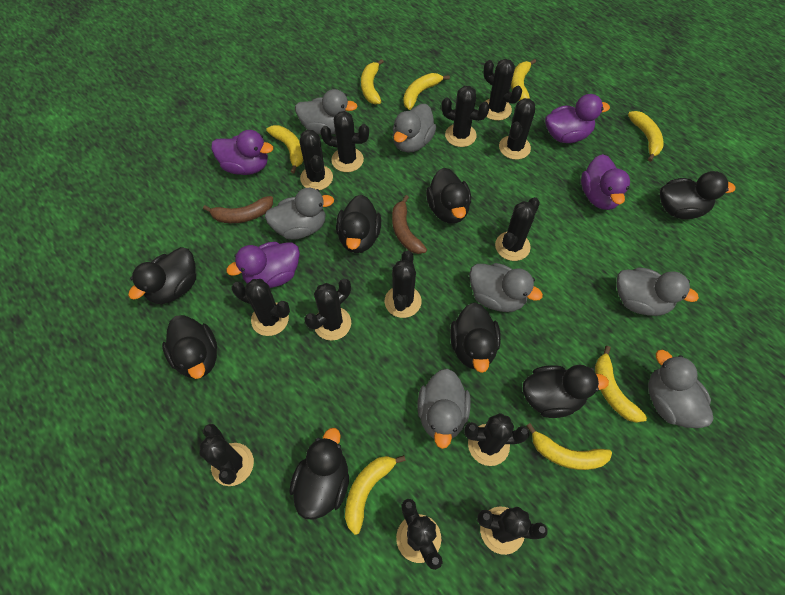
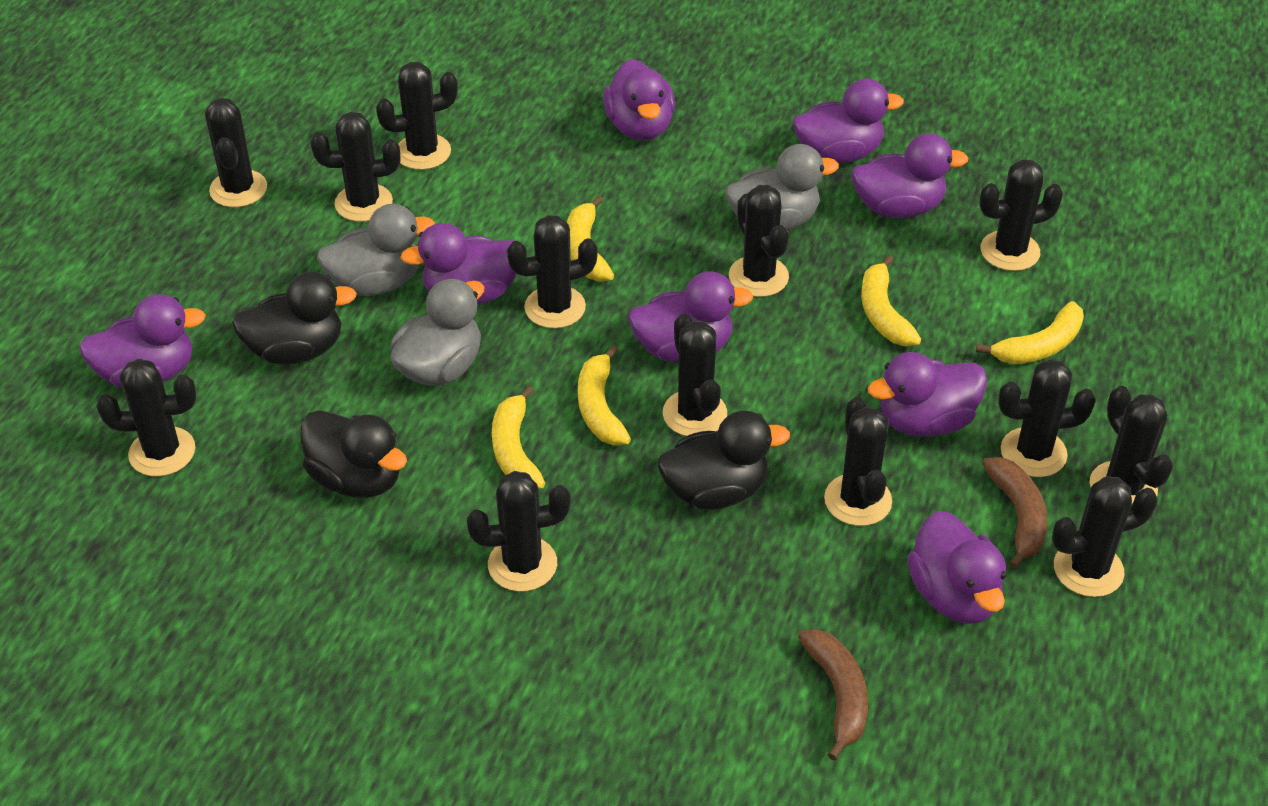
black duck: [128,247,196,304] [162,315,217,379] [289,428,349,520] [336,195,381,253] [426,168,471,224] [450,302,501,373] [523,365,609,418] [660,171,735,219] = 8 -> [232,272,357,364] [301,410,407,498] [658,410,790,510] = 3
grey duck: [265,188,334,240] [295,89,358,135] [393,104,436,153] [417,368,471,449] [469,263,543,312] [616,267,699,316] [648,350,713,428] = 7 -> [317,204,435,296] [390,279,485,386] [725,144,839,230] = 3
purple duck: [211,130,273,175] [226,242,300,288] [545,94,610,143] [581,154,630,210] = 4 -> [79,294,206,388] [400,223,516,305] [603,59,675,141] [628,271,753,363] [793,79,904,163] [851,133,968,218] [868,352,987,437] [907,511,1006,624] = 8
yellow banana: [266,125,303,174] [345,455,406,535] [361,59,384,104] [403,73,450,110] [511,59,536,101] [526,423,612,470] [595,346,647,423] [628,111,664,162] = 8 -> [492,385,545,489] [567,196,614,282] [578,345,631,445] [861,255,921,346] [976,301,1084,364] = 5

